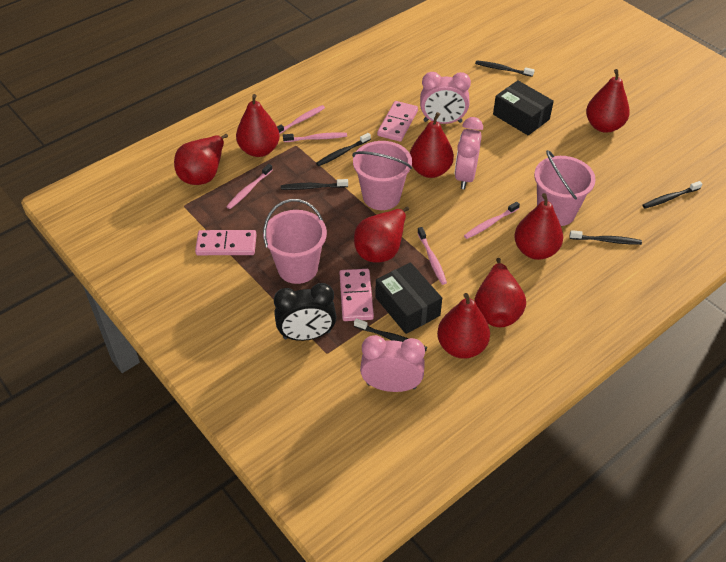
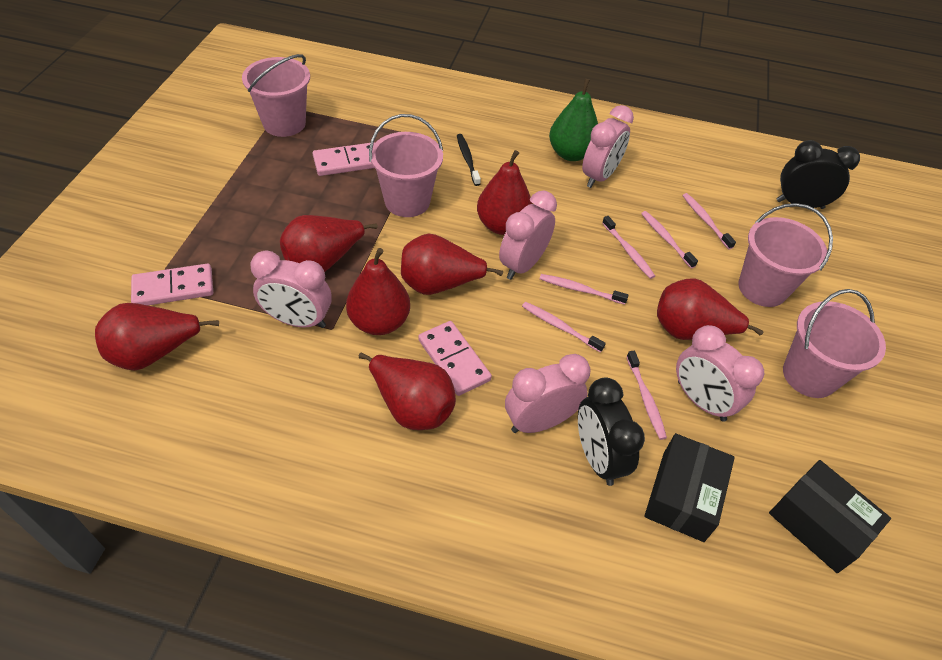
black clock: [274,283,336,341] = 1 -> [578,377,645,486] [776,140,860,209] = 2
black toothbrush: [281,179,348,190] [316,133,371,166] [354,318,427,352] [475,60,535,77] [570,230,642,245] [643,181,702,209] = 6 -> [457,134,481,186] = 1
green pear: none = 0 -> [549,79,598,161] = 1
pink bucket: [263,199,327,284] [352,141,412,210] [534,150,596,226] = 3 -> [242,54,310,137] [369,114,443,217] [738,203,833,307] [783,289,886,398] = 4
pink clock: [360,335,425,392] [420,72,471,124] [455,117,483,189] = 3 -> [250,250,332,328] [499,190,557,280] [505,354,590,433] [582,105,634,188] [676,325,764,422] = 5
pink toothbrush: [226,164,273,209] [277,105,325,134] [283,132,347,142] [417,227,447,285] [464,202,520,239] = 5 -> [522,302,606,353] [540,274,629,305] [602,216,655,279] [626,351,667,440] [641,211,698,268] [682,193,736,249] = 6
red pear: [174,134,228,185] [236,94,280,157] [354,207,409,263] [410,112,454,178] [437,293,490,359] [475,258,526,327] [514,193,563,260] [586,69,630,133] = 8 -> [95,303,219,370] [280,215,378,272] [346,248,410,335] [359,352,456,430] [401,234,503,295] [477,150,533,235] [657,278,763,340] = 7

